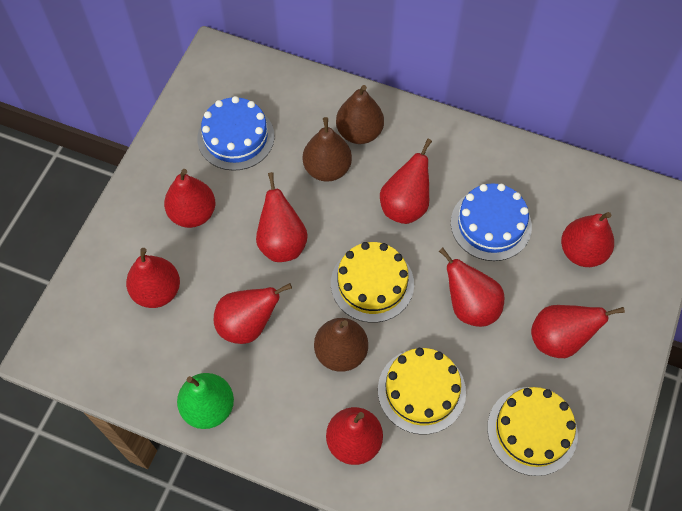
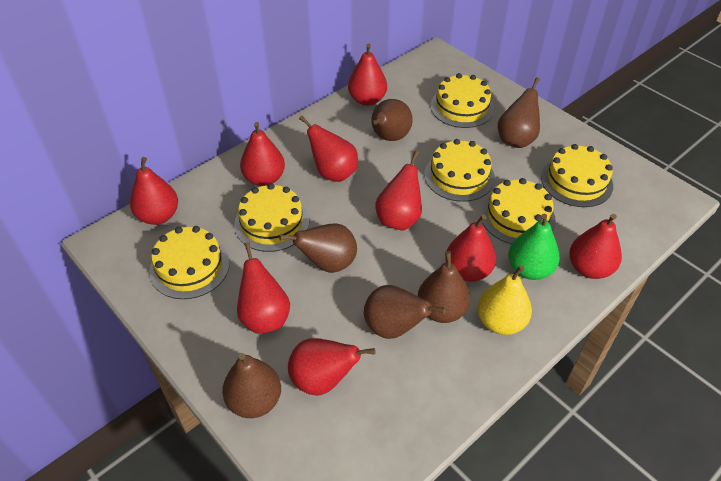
blue cake: [197,96,275,171] [451,183,532,261] = 2 -> none = 0
brown pear: [303,117,352,182] [314,318,368,372] [336,85,384,144] = 3 -> [222,353,281,418] [279,223,357,273] [364,285,446,339] [371,99,413,141] [418,251,470,323] [498,77,540,148] = 6
yellow cake: [331,242,414,323] [378,348,466,434] [487,387,578,476] = 3 -> [149,226,230,299] [234,183,309,252] [424,139,495,202] [430,73,494,128] [481,178,556,244] [541,144,613,207] = 6
yellow pear: none = 0 -> [477,265,532,335] = 1

